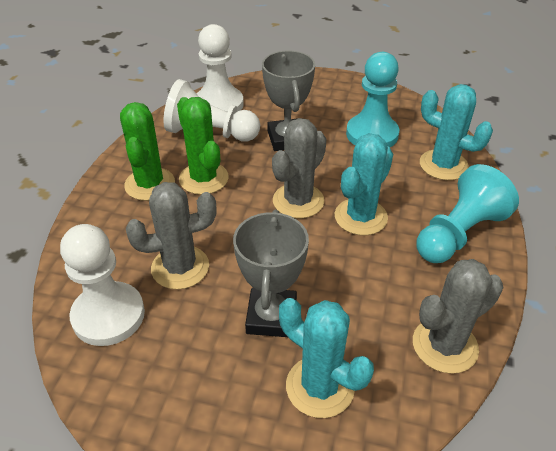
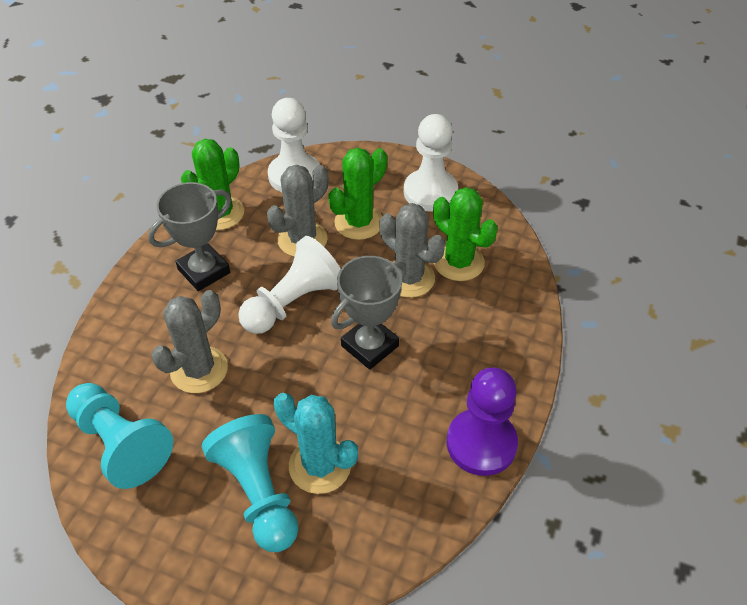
green cactus: [120,102,175,201] [177,97,229,195] = 2 -> [181,139,244,230] [328,148,387,240] [433,187,498,281] = 3
purple pawn: none = 0 -> [447,367,518,476] = 1
turquoise cactus: [279,298,374,418] [335,133,393,235] [420,84,493,180] = 3 -> [274,393,358,494] = 1

